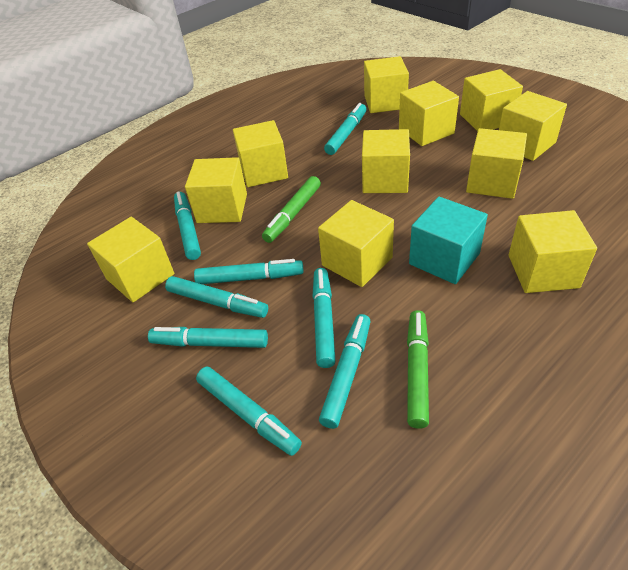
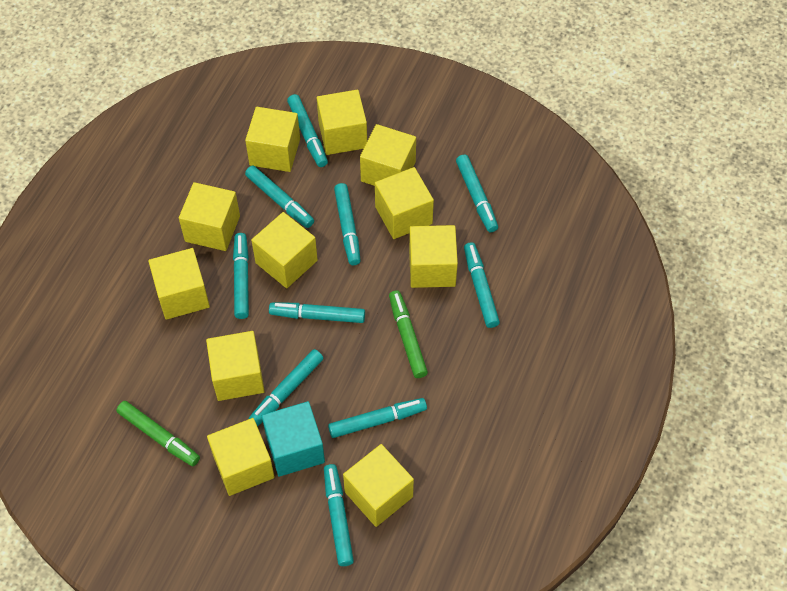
turquoise marker: [148,327,268,348] [165,276,268,318] [174,192,201,260] [194,259,304,284] [196,367,302,456] [313,268,336,368] [319,314,371,429] [324,103,367,155] = 8 -> [233,233,249,319] [245,165,314,228] [248,349,323,426] [269,303,365,323] [287,94,328,167] [324,464,354,566] [328,398,427,438] [334,183,361,265] [456,154,498,232] [464,242,500,328] = 10

